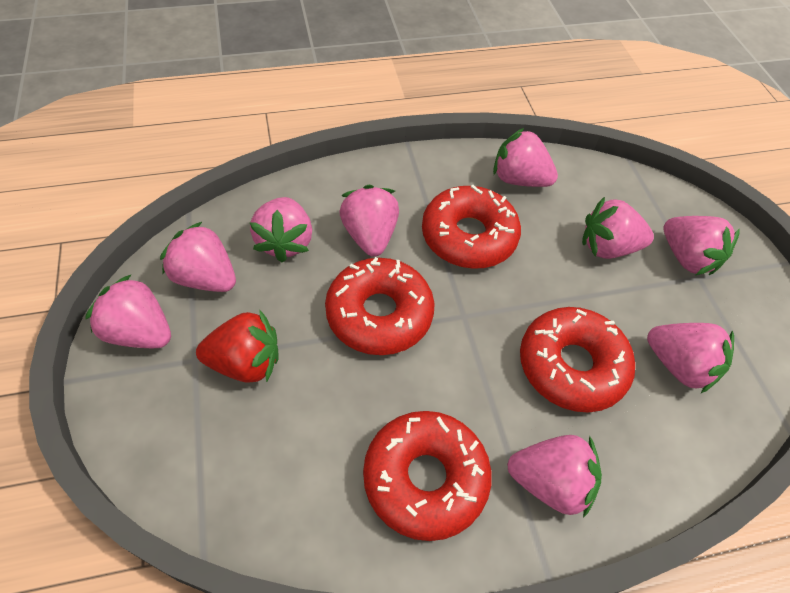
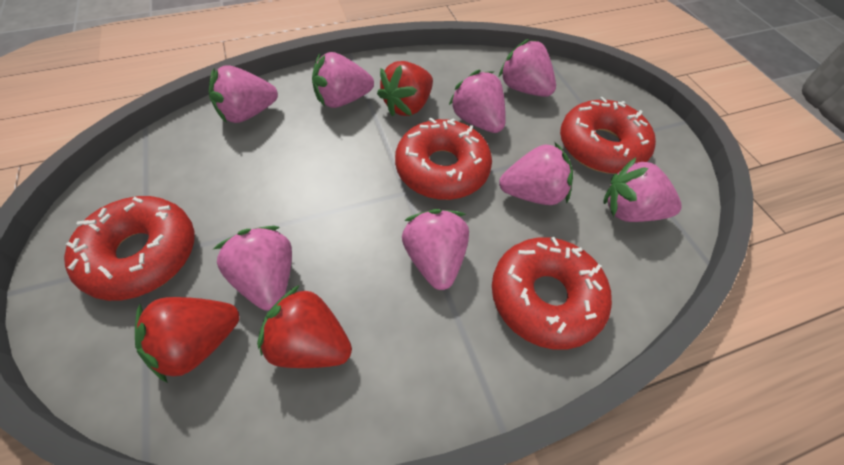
pink strawberry: [85,274,171,348] [160,222,236,292] [250,197,312,263] [339,185,399,257] [493,128,558,187] [507,435,602,518] [582,197,654,259] [647,323,734,394] [663,216,740,275] = 9 -> [209,65,278,123] [214,226,292,311] [312,52,374,108] [402,209,469,290] [449,70,506,133] [499,39,556,97] [499,142,573,205] [603,158,682,222] = 8
red strawberry: [196,309,278,383] = 1 -> [135,297,239,383] [257,285,352,368] [377,61,433,116] = 3

